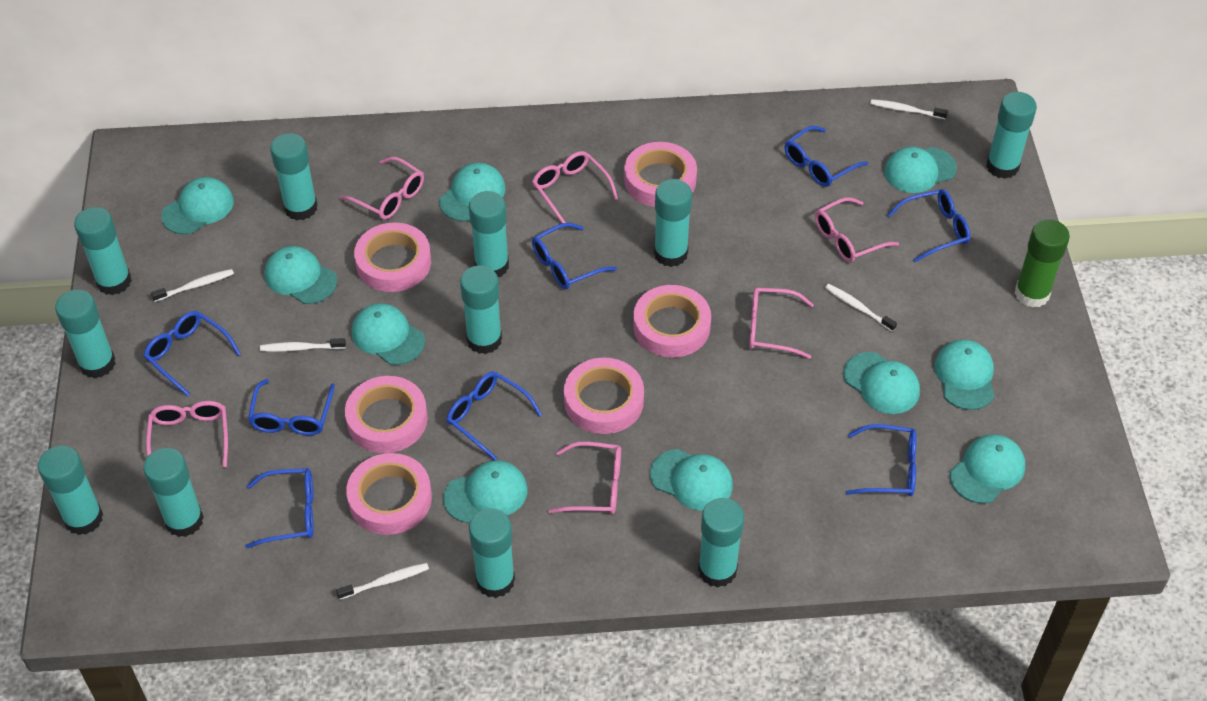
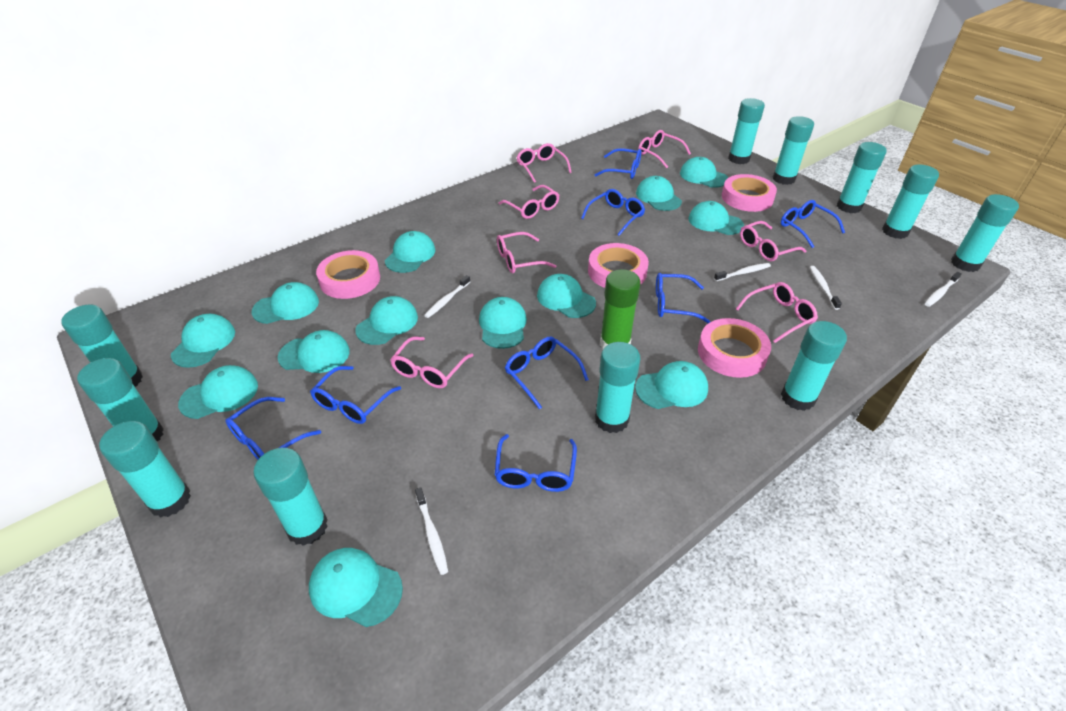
pink glasses: [146,401,228,467] [340,157,424,220] [532,151,618,223] [548,442,621,514] [749,288,814,359] [815,197,899,262] = 6 -> [390,337,474,388] [497,232,556,273] [499,185,559,219] [516,143,572,183] [638,130,691,169] [736,282,818,343] [740,221,806,261] = 7
pink tape: [345,376,428,453] [346,453,432,535] [354,222,431,292] [564,357,644,434] [624,142,697,207] [633,285,711,357] = 6 -> [316,250,380,299] [588,243,649,288] [698,318,771,378] [722,174,777,212] = 4
turquoise cap: [161,177,234,235] [265,246,337,304] [352,304,425,365] [439,163,505,222] [443,460,528,523] [650,449,733,511] [843,352,920,414] [884,147,957,193] [934,340,994,410] [950,434,1025,504] = 10 -> [171,314,235,368] [178,365,258,419] [252,282,319,324] [277,330,350,373] [309,548,403,627] [355,296,418,345] [385,231,435,273] [479,297,527,349] [537,274,596,318] [635,361,708,409] [636,176,682,211] [680,157,728,188] [689,201,744,235] = 13

